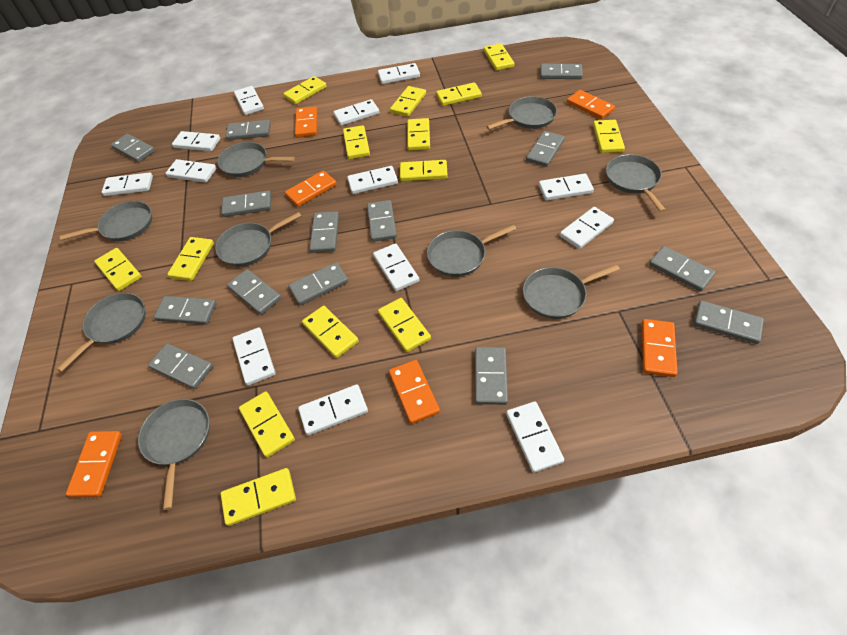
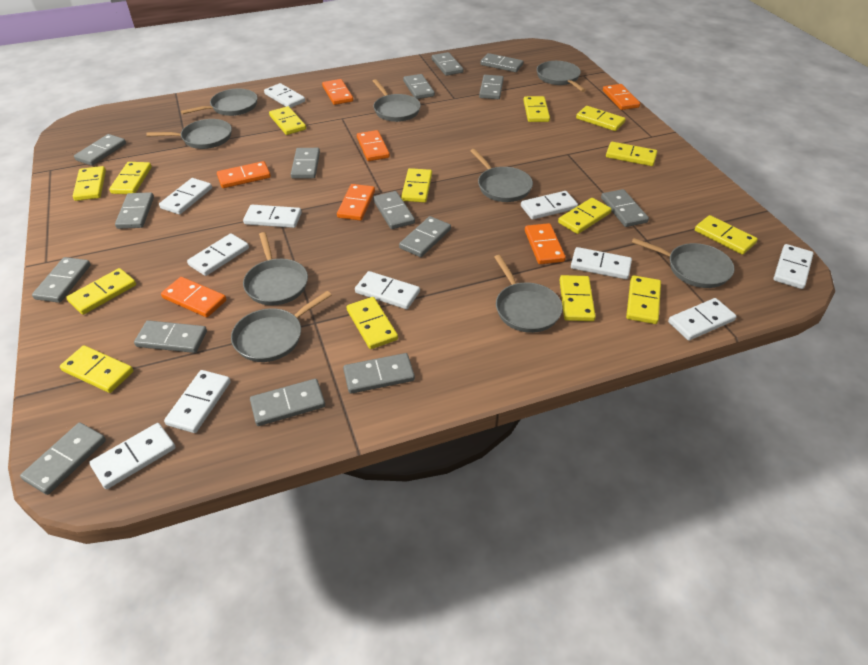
grey domino: [111,134,155,162] [148,343,213,389] [154,296,216,325] [221,191,271,217] [226,120,271,140] [227,269,281,315] [288,262,348,305] [309,211,339,253] [367,200,397,242] [475,347,508,405] [526,131,565,167] [540,64,583,79] [649,246,715,292] [694,301,764,344] = 14 -> [20,422,106,495] [32,257,91,303] [74,134,126,166] [115,192,154,229] [134,320,207,353] [250,379,325,426] [291,148,320,179] [343,353,415,394] [373,191,415,229] [399,216,451,257] [403,74,435,99] [432,52,463,76] [479,75,504,99] [480,53,523,72] [601,189,649,227] = 15
orange domino: [66,431,122,497] [285,170,337,207] [295,106,317,138] [389,360,440,424] [567,90,615,119] [642,319,678,377] = 6 -> [161,277,226,317] [217,161,271,188] [322,79,353,105] [337,184,375,221] [357,130,390,161] [525,223,566,264] [603,84,640,110] = 7
white domino: [102,173,153,196] [166,159,217,183] [172,131,220,151] [232,328,276,386] [234,86,264,115] [298,384,368,435] [333,99,380,126] [347,166,398,194] [373,243,419,291] [378,63,420,84] [506,401,564,473] [539,174,594,201] [560,207,614,249] = 13 -> [89,423,176,489] [159,178,212,215] [164,370,231,433] [187,233,249,276] [243,205,302,228] [264,83,305,108] [355,271,420,309] [521,191,578,220] [571,247,632,279] [668,298,736,341] [773,244,814,289] = 11

